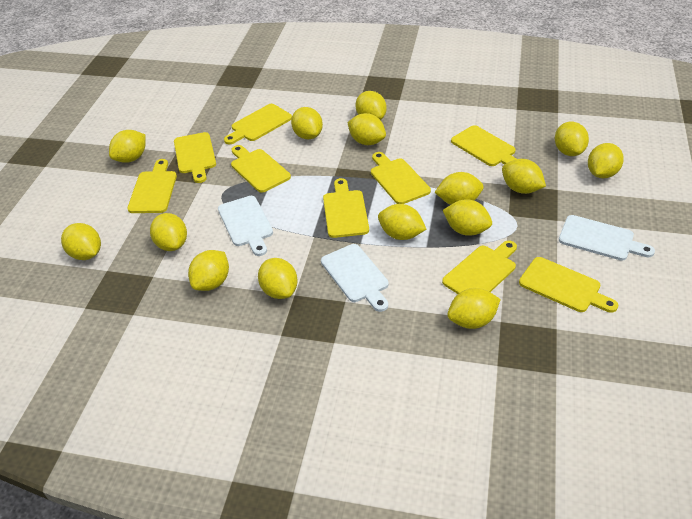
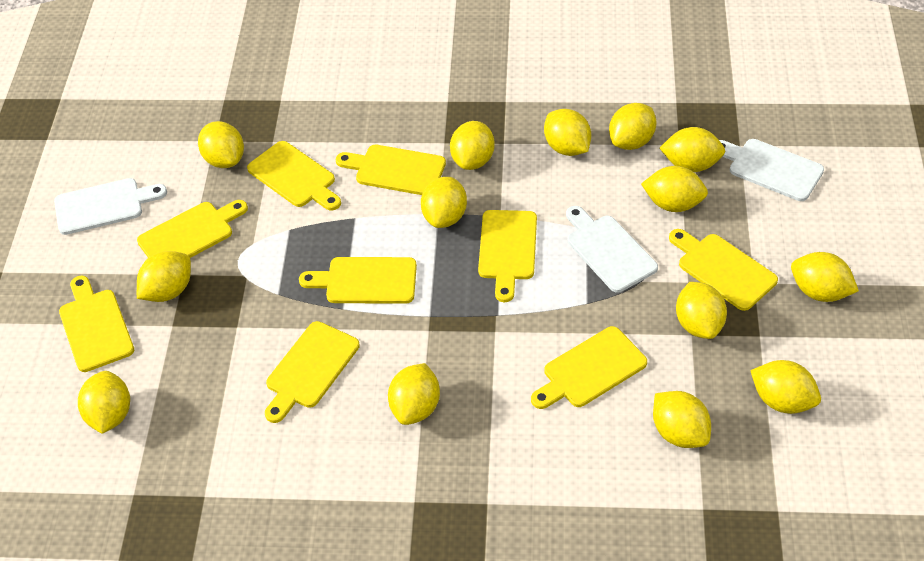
yellow lemon: [61,223,101,260] [109,130,146,163] [150,213,187,251] [188,250,229,291] [258,258,298,299] [291,107,323,140] [347,113,386,145] [356,91,387,120] [378,204,426,240] [435,172,484,205] [443,199,492,236] [447,288,501,329] [502,159,546,194] [555,122,589,156] [588,143,624,178] = 15 -> [78,371,130,434] [137,251,191,302] [198,121,244,168] [388,363,440,425] [421,177,467,228] [450,121,495,170] [544,109,591,156] [609,103,656,150] [641,166,708,212] [653,391,711,448] [660,127,725,172] [676,282,727,339] [750,360,821,414] [791,252,859,302] = 14

